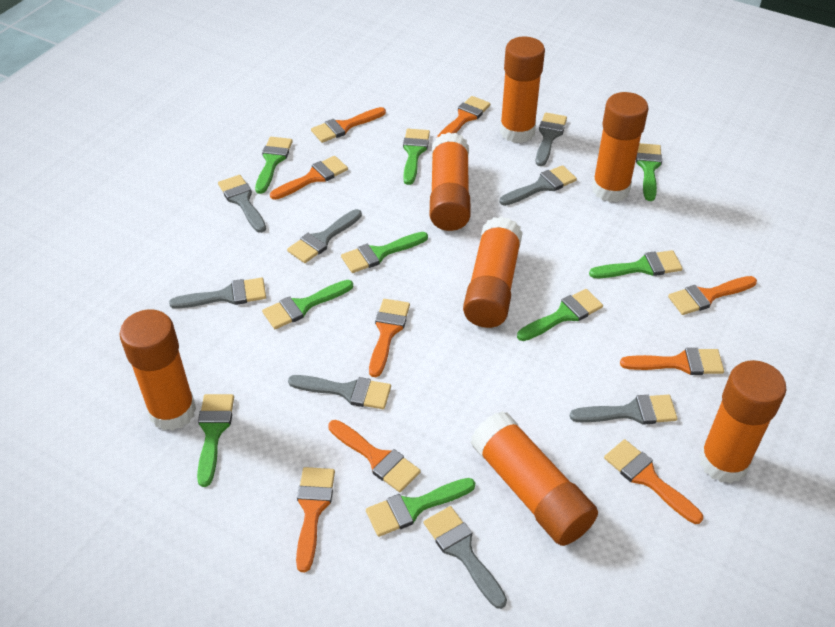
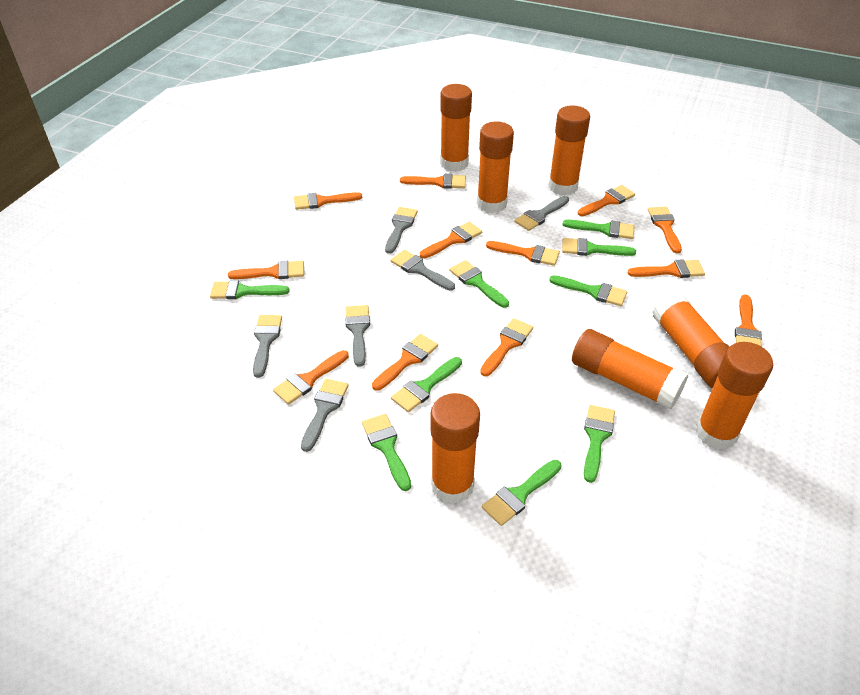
grey brush: [169,278,266,309] [218,175,266,233] [287,209,362,263] [288,375,391,409] [424,506,507,609] [499,165,577,206] [536,113,567,166] [570,395,678,424] = 8 -> [253,315,282,378] [301,379,349,452] [345,305,370,367] [385,207,418,254] [390,250,455,291] [514,196,569,231] = 6
orange brush: [270,156,348,200] [296,467,335,572] [311,107,386,143] [328,420,421,492] [369,299,410,377] [437,96,490,137] [604,439,703,524] [620,348,724,375] [668,276,757,315] = 9 -> [228,261,304,279] [273,350,349,405] [294,192,362,210] [372,334,438,390] [400,174,466,189] [420,221,482,258] [480,318,533,376] [486,241,560,266] [578,185,635,216] [628,259,705,278] [648,207,682,254] [735,295,762,347] = 12

